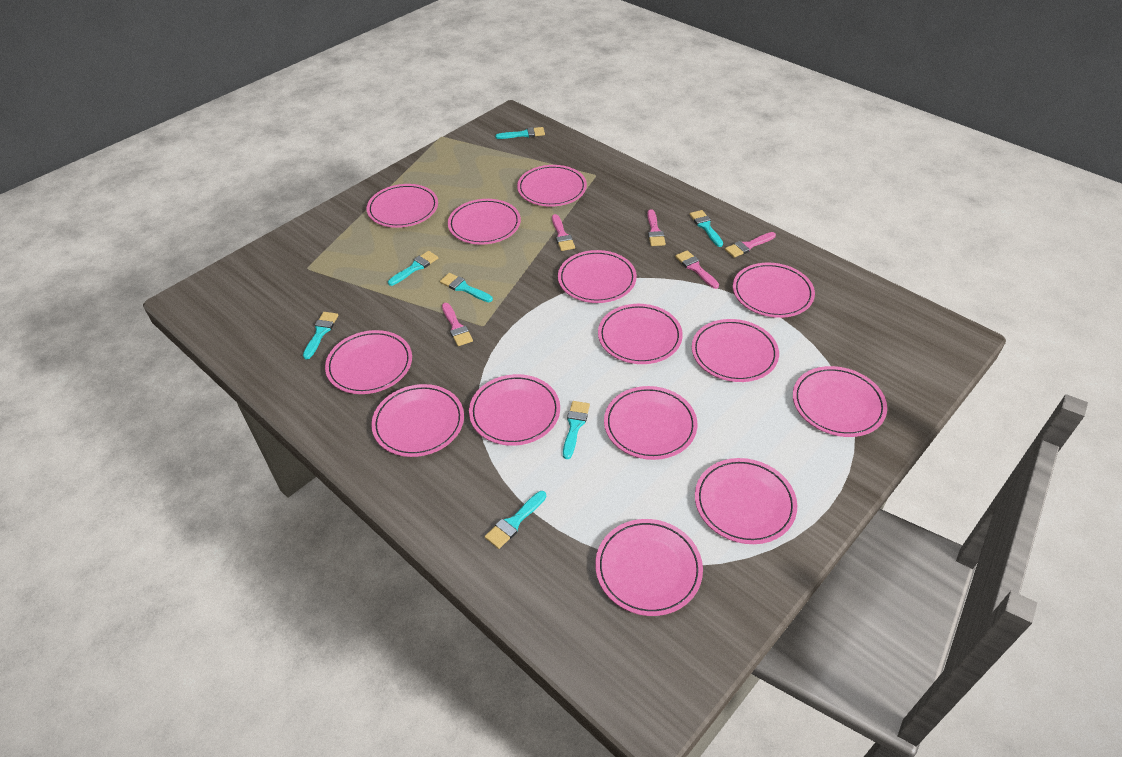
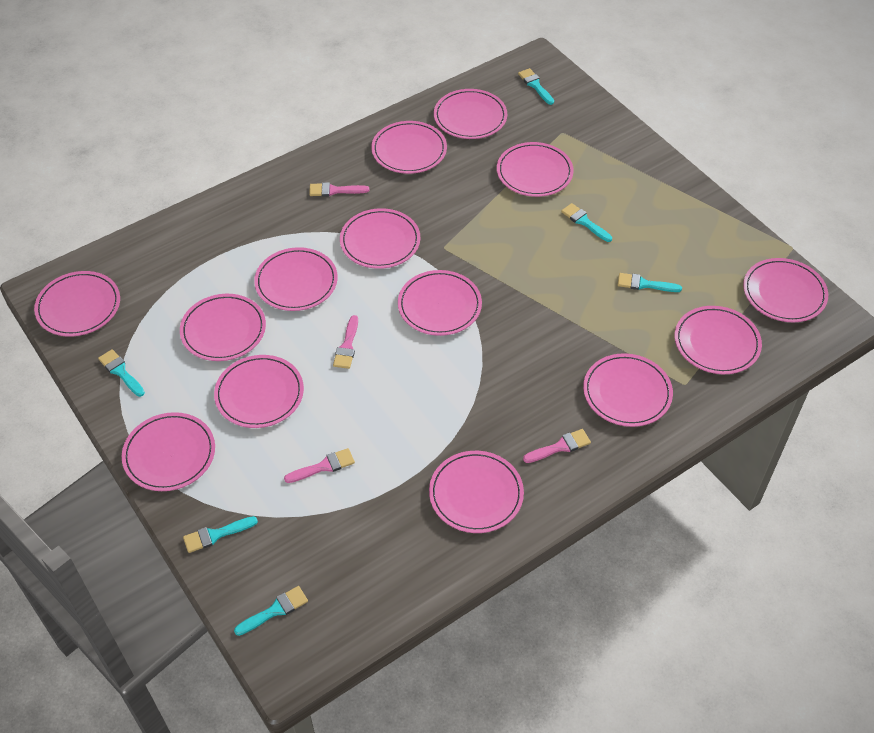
pink brush: [442,303,473,346] [552,214,575,251] [647,209,666,246] [675,250,719,289] [725,232,776,258] = 5 -> [284,448,355,483] [309,182,369,197] [333,315,358,369] [523,429,591,463] = 4
turquoise brush: [303,312,338,359] [388,251,438,286] [440,273,493,302] [485,491,546,549] [495,127,545,139] [563,401,590,459] [690,210,723,247] = 7 -> [98,349,145,397] [183,516,258,553] [234,586,308,636] [518,68,554,105] [561,203,612,242] [618,273,682,292] = 6

